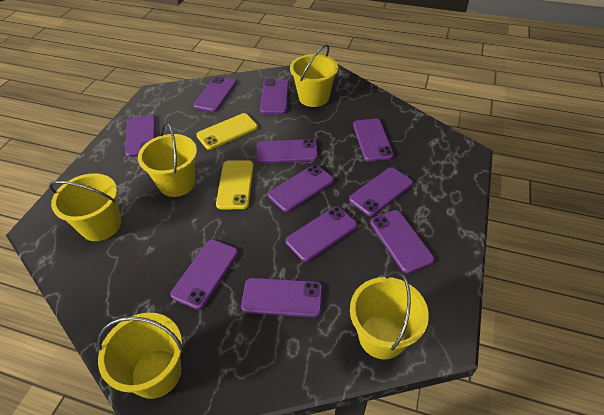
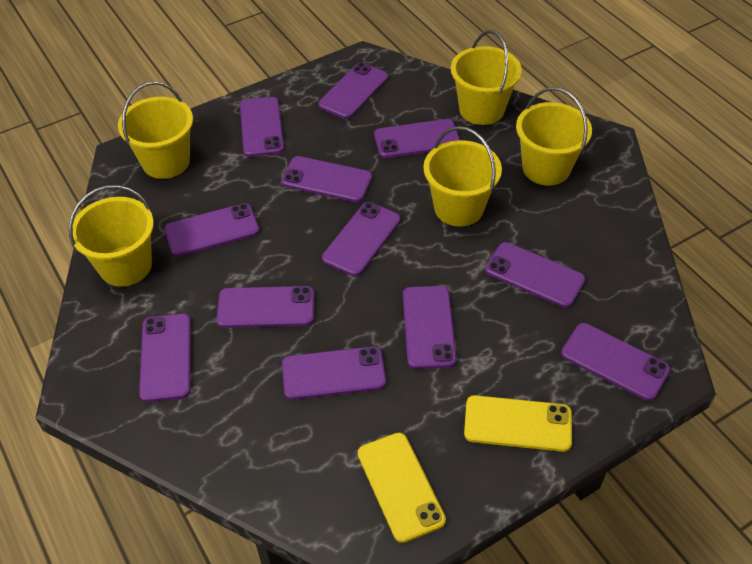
purple phone: [125,115,156,157] [171,239,238,310] [193,76,237,112] [241,278,323,318] [256,139,318,163] [260,79,289,114] [268,165,334,212] [285,207,358,262] [349,167,413,216] [353,119,394,162] [370,210,435,274] = 11 -> [139,314,191,402] [164,203,260,257] [217,286,314,328] [240,97,284,157] [281,156,372,202] [282,346,386,400] [318,62,388,119] [322,202,401,276] [374,119,460,158] [403,286,457,369] [485,242,585,308] [561,323,670,401] = 12

